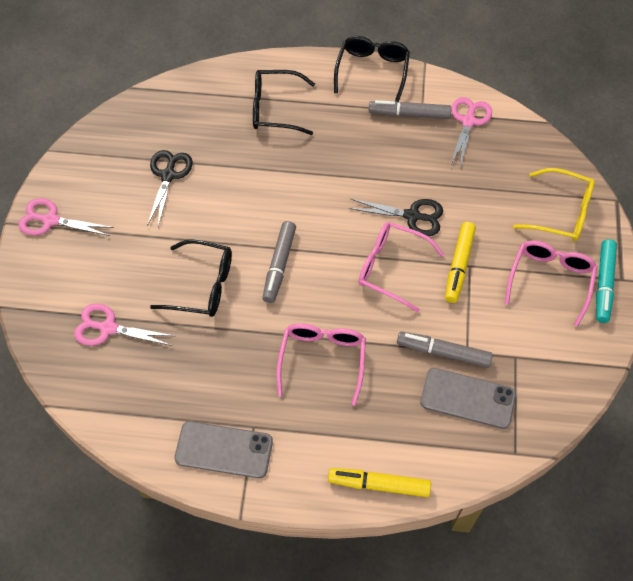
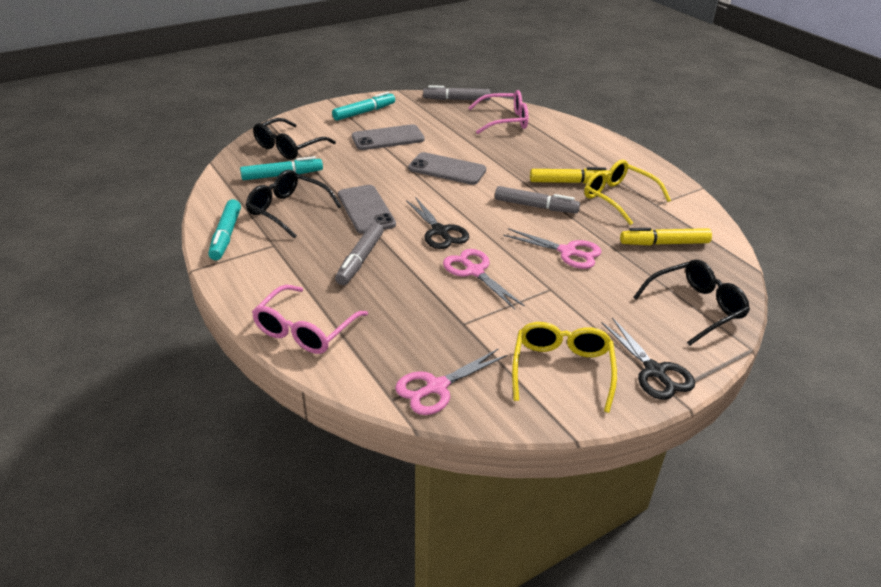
grey phone: [174,421,273,478] [420,368,516,429] = 2 -> [338,185,396,234] [352,124,425,150] [408,152,486,185] = 3
pink glasses: [276,323,366,406] [358,222,445,312] [505,241,597,327] = 3 -> [252,285,368,354] [468,90,528,134] = 2
turquoise marker: [596,239,617,323] = 1 -> [208,199,241,260] [240,156,323,180] [332,92,395,121] = 3
yellow glasses: [513,168,595,242] = 1 -> [512,322,617,413] [584,160,671,225] = 2

